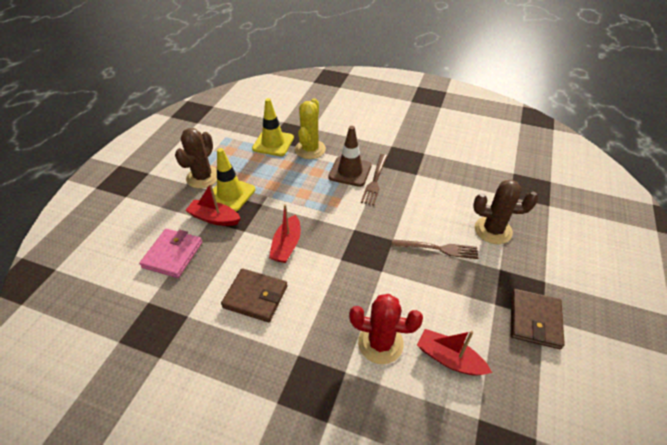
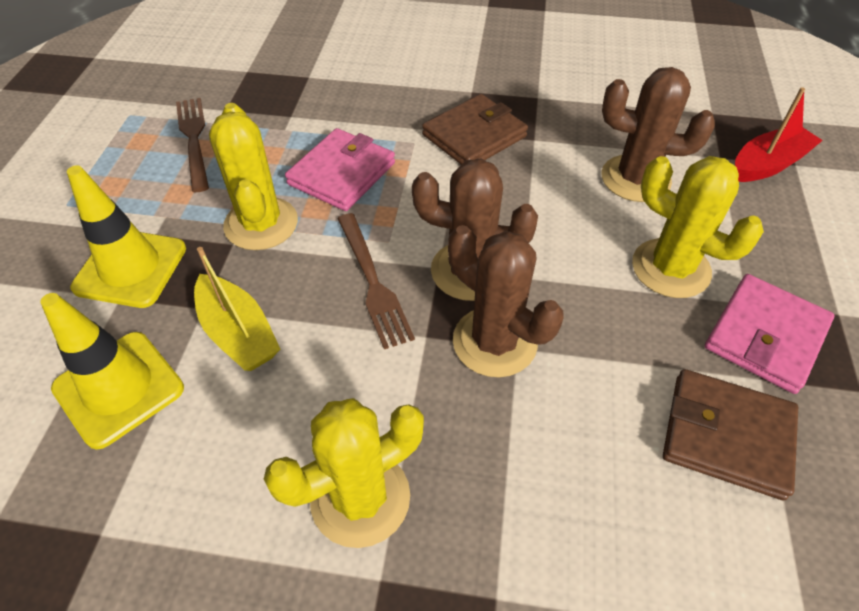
brown cactus: [175,128,217,188] [473,180,538,244] = 2 -> [412,158,538,301] [448,225,563,378] [601,67,715,202] = 3
brown traffic cone: [328,126,372,187] = 1 -> none = 0
pink wallet: [139,229,202,278] = 1 -> [285,128,395,211] [705,274,835,394] = 2
red boat: [185,183,241,226] [269,204,301,263] [417,329,492,376] = 3 -> [735,87,823,182] = 1
red cactus: [349,294,423,364] = 1 -> none = 0
yellow boat: none = 0 -> [194,247,280,371] = 1
yellow cactus: [295,98,326,159] = 1 -> [209,103,298,250] [264,398,424,548] [632,156,764,298] = 3

